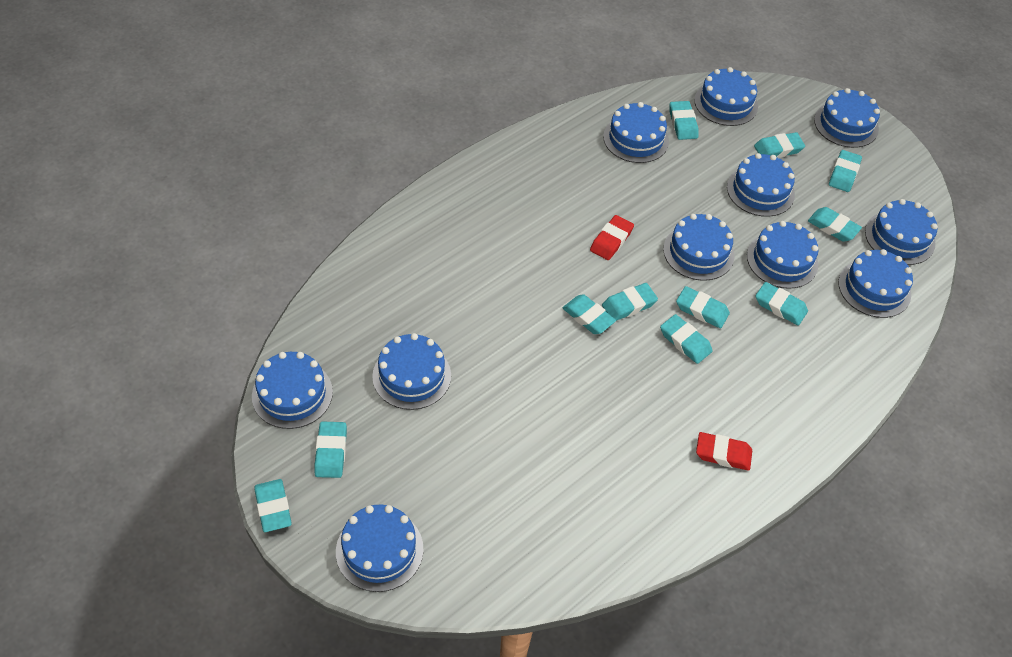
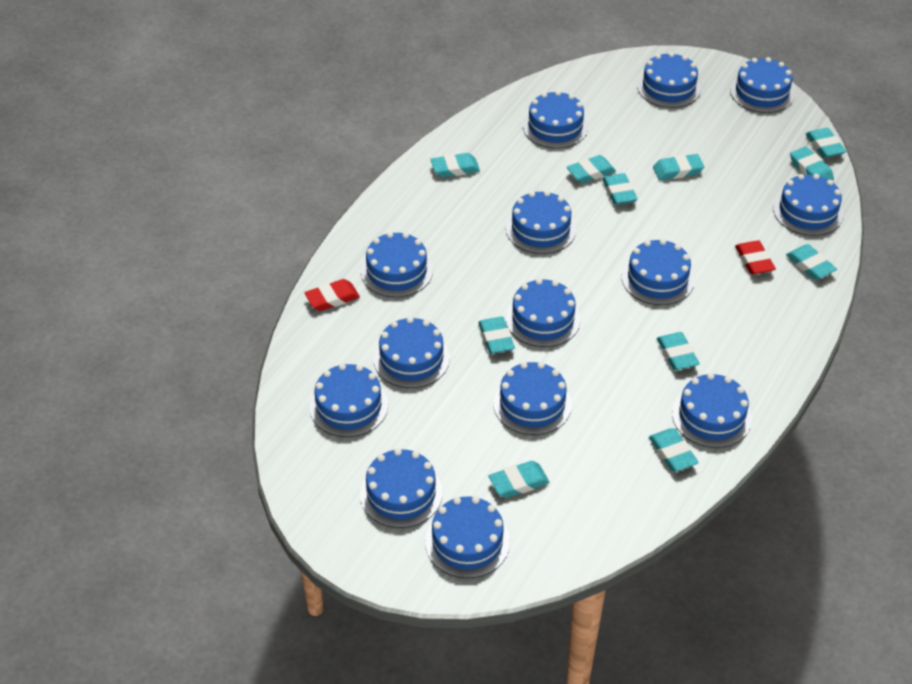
blue cake: [252,352,333,429] [336,504,424,592] [372,333,451,410] [603,102,669,163] [663,214,734,281] [694,67,758,126] [727,153,795,217] [747,221,819,289] [814,88,880,148] [838,249,913,318] [865,199,938,265] = 11 -> [310,363,388,437] [360,448,443,528] [361,232,433,297] [374,317,450,388] [425,496,510,578] [493,362,572,435] [506,191,576,254] [506,278,580,347] [523,91,588,148] [622,239,695,305] [637,52,701,108] [672,373,752,448] [730,57,795,113] [773,174,843,236] = 14

